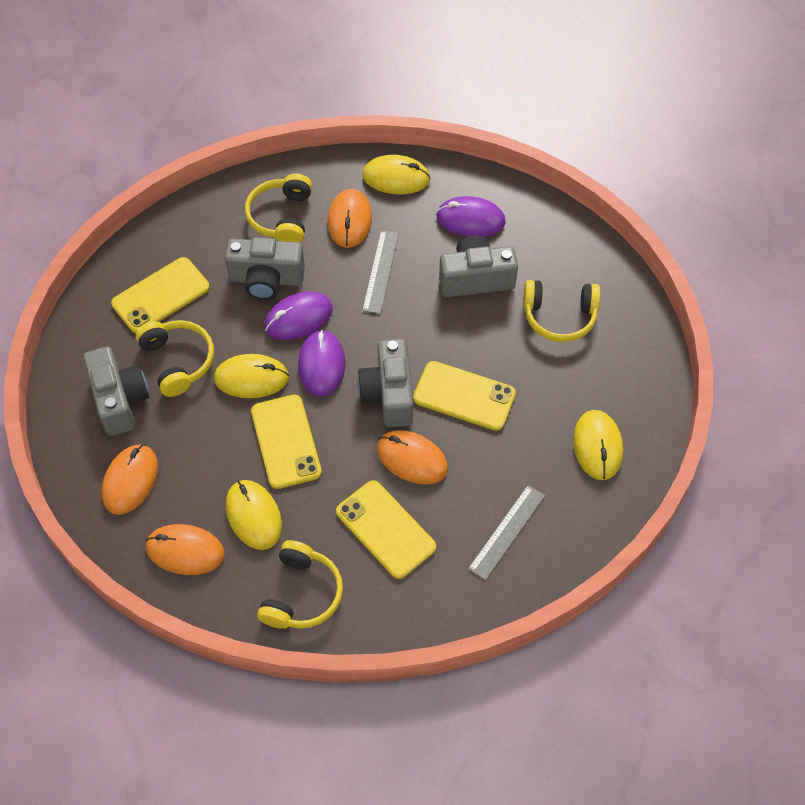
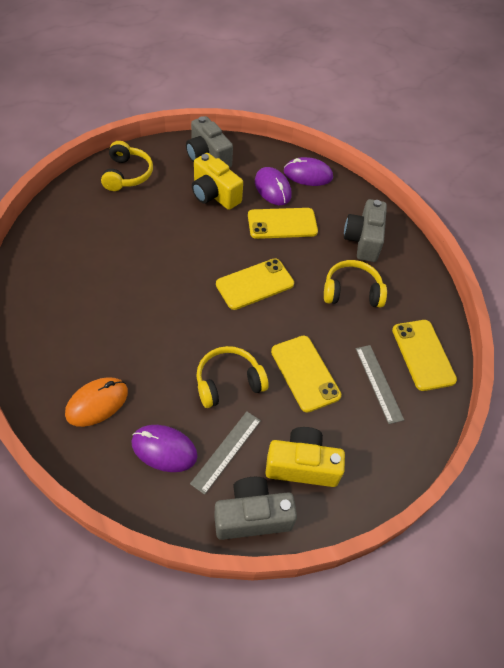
grey camera: [83,347,149,436] [225,237,305,300] [357,339,413,427] [439,236,518,297] = 4 -> [186,116,233,168] [214,477,297,540] [344,199,387,262] = 3
orange mouse: [102,444,158,515] [146,524,225,575] [328,189,372,248] [377,430,448,485] = 4 -> [65,377,128,427] = 1
yellow camera: none = 0 -> [192,153,243,210] [266,427,345,487] = 2
yellow headphones: [136,320,214,397] [245,173,312,243] [257,540,343,629] [523,280,601,342] = 4 -> [101,141,153,191] [196,346,269,408] [324,260,387,307] = 3
yellow mouse: [214,354,289,398] [226,480,282,550] [362,155,431,195] [573,410,623,480] = 4 -> none = 0

